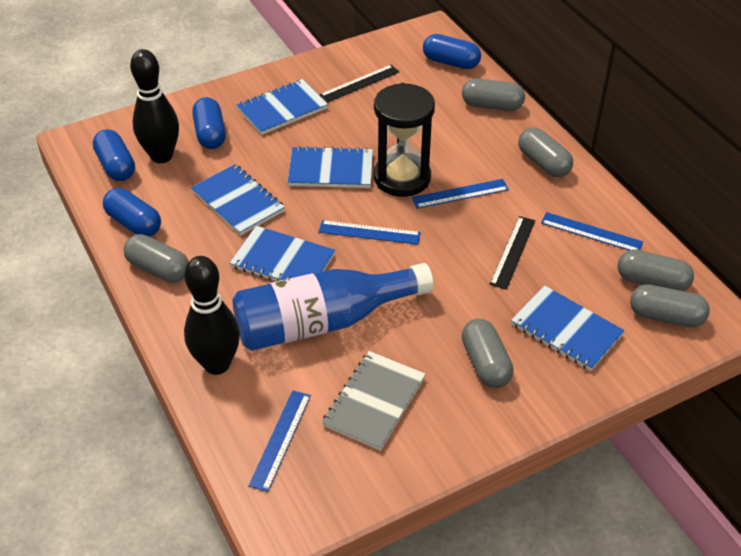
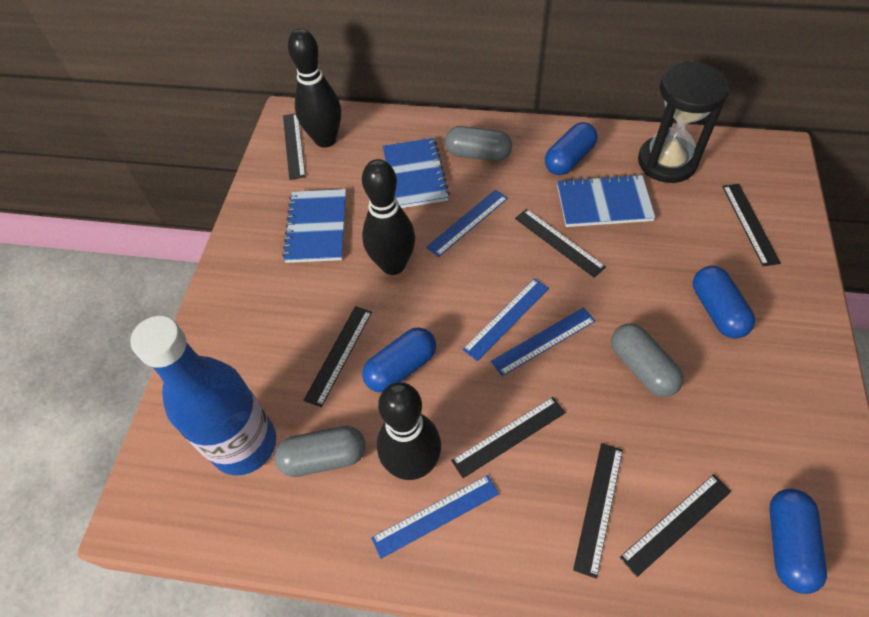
black bowling pin: [130,49,179,163] [184,256,240,375] = 2 -> [288,28,341,148] [362,159,415,275] [377,382,441,480] = 3
black ruler: [320,65,399,103] [489,216,535,290] = 2 -> [283,113,306,180] [304,306,372,407] [451,397,566,478] [515,209,606,278] [573,443,623,579] [620,474,731,577] [722,184,781,266] = 7
blue notebook: [191,164,285,236] [230,226,335,281] [236,79,328,135] [288,146,373,188] [511,285,625,371] = 5 -> [282,189,346,263] [383,138,450,208] [557,174,656,227] = 3
grey capsule: [124,234,189,283] [462,78,525,111] [462,319,514,388] [518,127,573,177] [617,249,694,291] [630,284,710,327] = 6 -> [274,426,366,477] [445,126,512,161] [611,323,684,397] = 3
grey notebook: [322,351,426,451] = 1 -> none = 0

